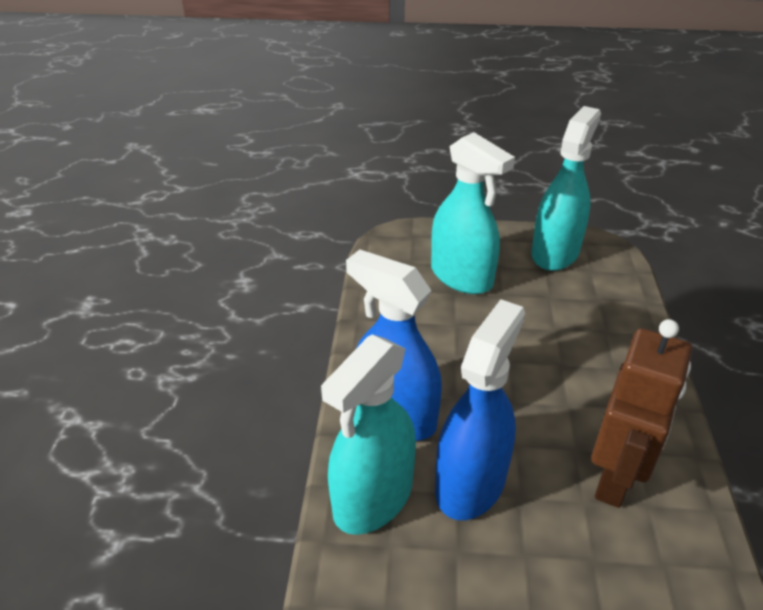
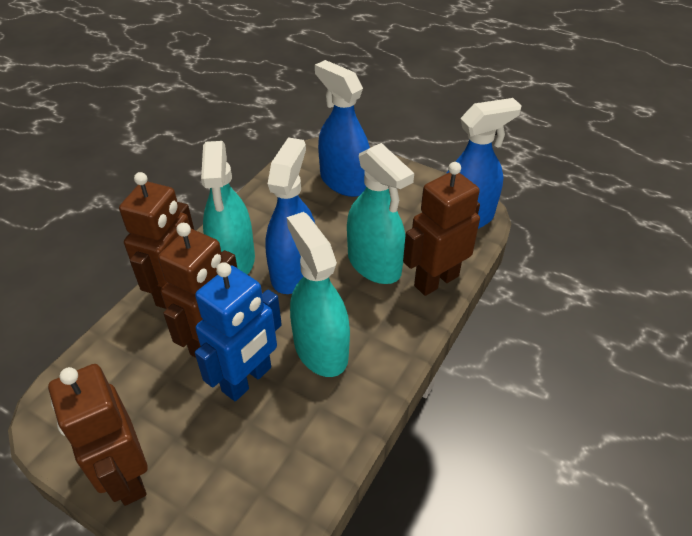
blue robot: none = 0 -> [195,262,282,401] = 1
blue spray bottle: [346,249,442,441] [435,299,525,520] = 2 -> [265,137,315,294] [315,60,370,197] [446,98,522,229] = 3
brown robot: [591,319,692,508] = 1 -> [48,364,148,506] [119,172,194,309] [158,223,237,358] [403,162,480,296] = 4

